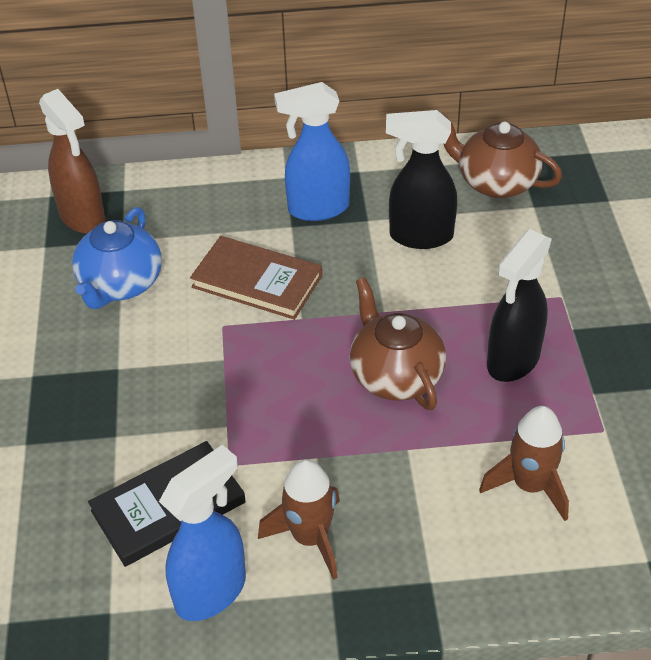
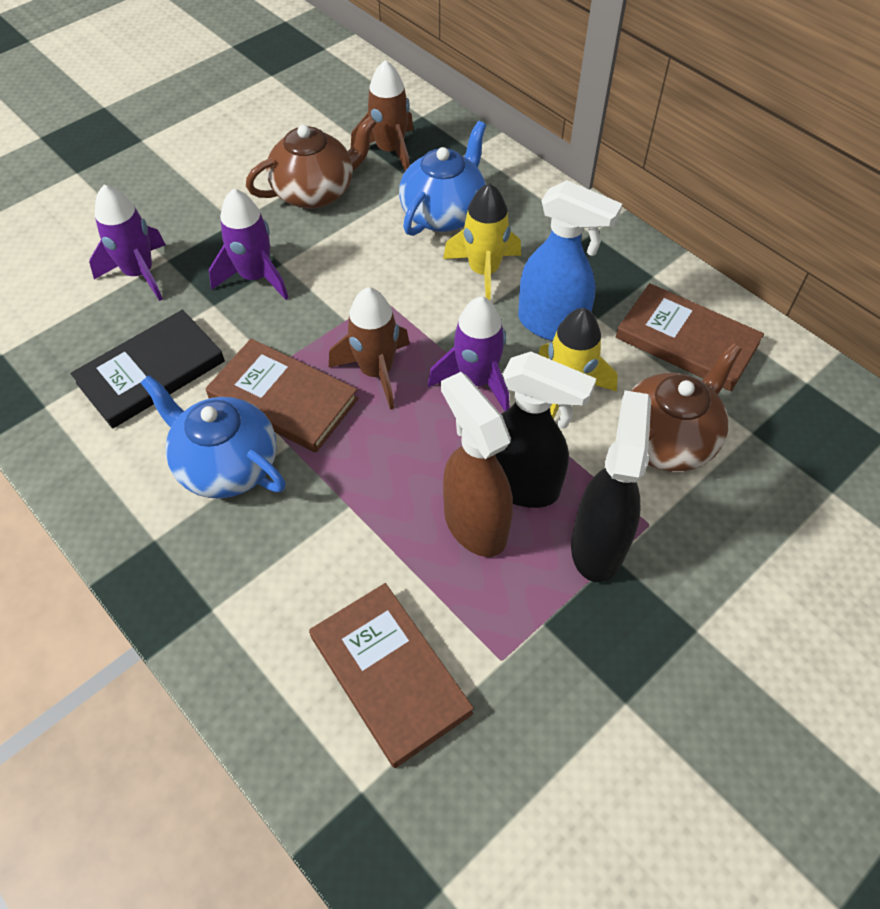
blue spray bottle: [159,445,246,621] [274,82,350,221] = 2 -> [518,180,622,341] = 1
blue teapot: [72,207,162,309] = 1 -> [141,375,286,499] [399,121,486,236] = 2
brown book: [190,236,322,320] = 1 -> [205,339,359,453] [309,583,474,768] [616,283,764,391] = 3
purple rocket: none = 0 -> [89,185,166,301] [209,188,289,300] [428,296,510,411] = 3
yellow rocket: none = 0 -> [443,183,521,300] [538,308,618,419] = 2

